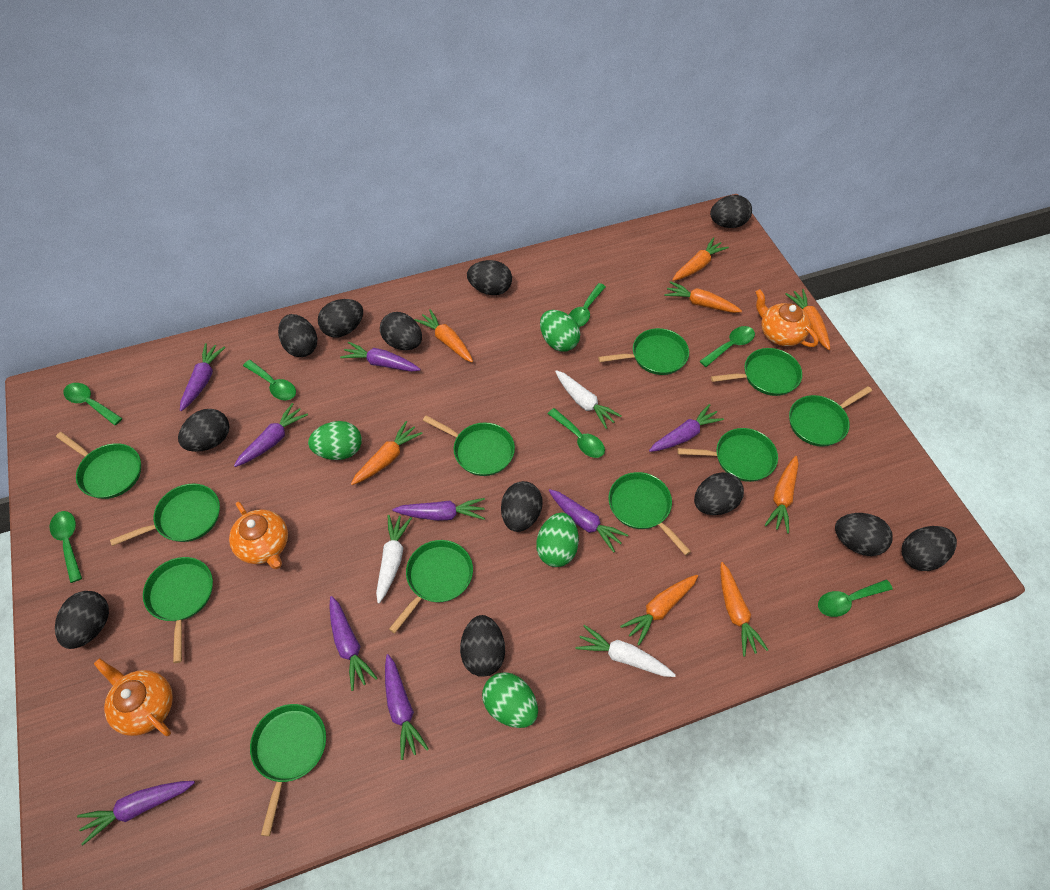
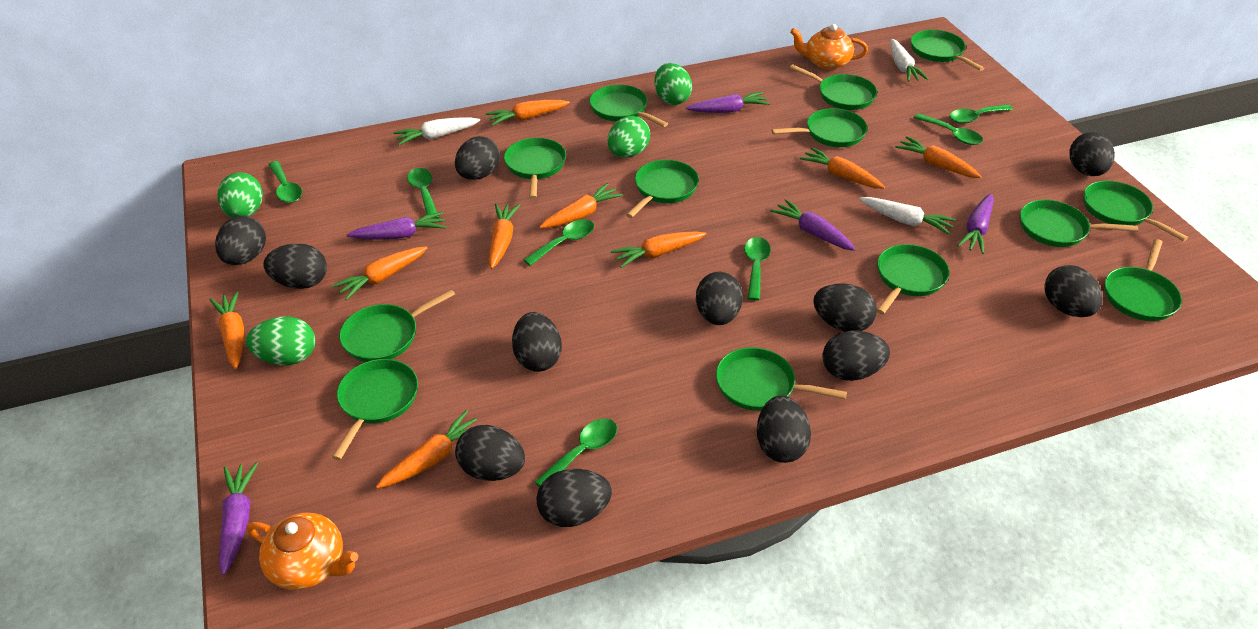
green pan: [56,432,141,499] [110,484,220,546] [143,557,213,663] [250,704,326,836] [389,540,473,633] [423,415,515,476] [598,328,689,375] [608,472,691,555] [677,428,778,482] [711,348,802,396] [789,386,872,447] = 11 -> [332,359,418,460] [339,289,455,362] [504,138,566,199] [589,85,668,127] [626,160,699,218] [716,347,847,411] [771,108,868,147] [790,64,877,110] [877,244,950,314] [911,30,984,71] [1020,200,1138,247] [1083,181,1188,241] [1104,239,1182,321] = 13
orange carrot: [351,421,423,485] [414,309,473,363] [620,575,698,646] [664,281,742,313] [673,237,729,281] [720,562,768,657] [765,456,799,534] [785,289,830,350] = 8 -> [209,291,244,369] [332,246,427,300] [376,410,477,489] [486,100,570,126] [488,203,520,269] [539,183,623,228] [611,231,706,268] [800,147,885,189] [895,136,982,178] = 9
orange teapot: [94,658,173,736] [229,502,288,569] [755,289,819,347] = 3 -> [247,513,358,590] [790,24,868,70] = 2
purple carrot: [77,781,195,845] [180,343,226,411] [234,403,308,467] [329,596,378,691] [340,341,421,372] [385,654,429,760] [393,498,485,521] [549,489,628,553] [649,404,724,452] = 9 -> [219,462,258,575] [346,212,446,240] [686,92,770,113] [770,199,856,251] [957,194,994,254] = 5

